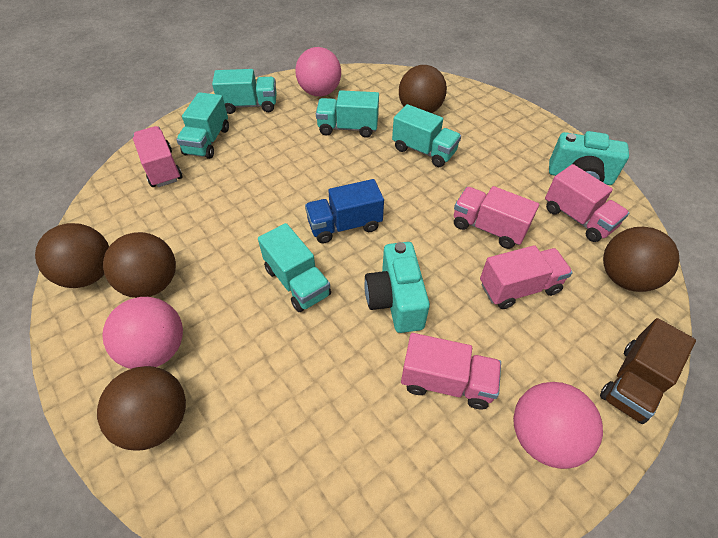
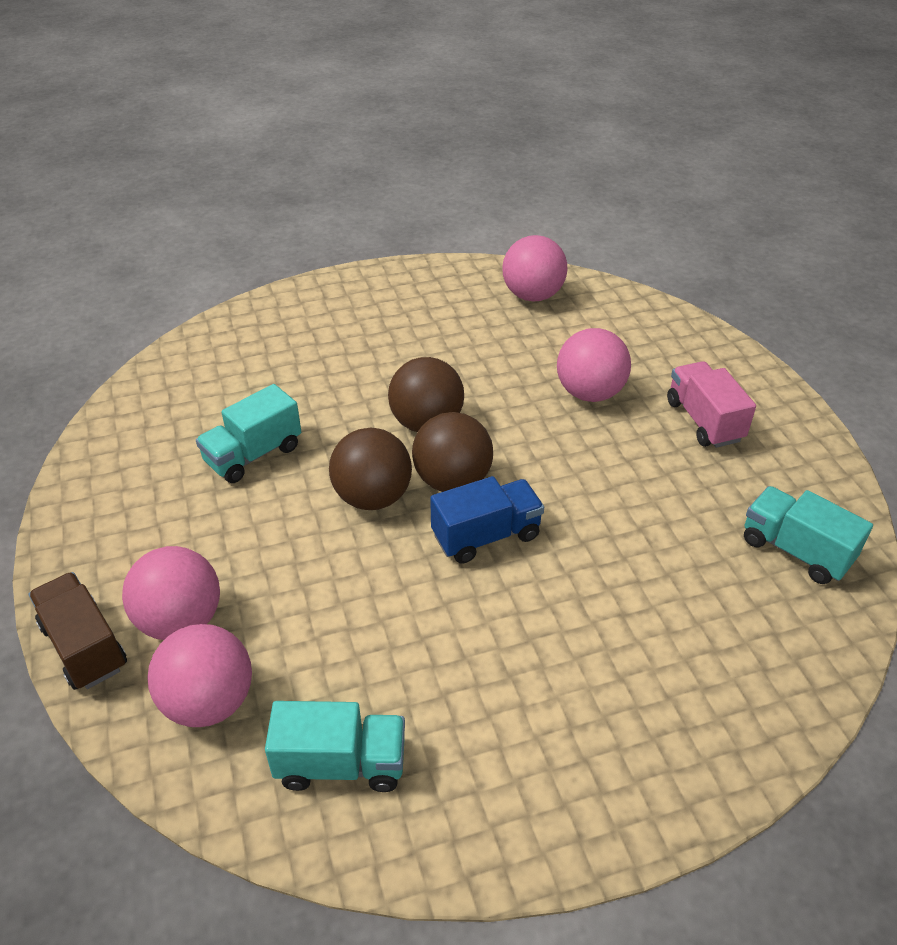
brown ball: [35,223,109,288] [97,366,186,450] [103,232,176,298] [399,65,447,113] [603,227,679,292] = 5 -> [329,428,412,510] [388,357,464,432] [412,412,493,492] = 3
pink ball: [102,297,183,369] [295,47,341,96] [513,382,603,469] = 3 -> [122,546,220,640] [147,624,252,727] [502,235,568,302] [557,328,631,402] = 4
pink truck: [133,126,182,187] [401,333,501,409] [454,186,539,249] [480,245,573,309] [545,164,629,242] = 5 -> [667,361,756,448] = 1
turquoise camera: [364,242,430,333] [549,131,629,185] = 2 -> none = 0
turquoise truck: [176,92,229,159] [212,69,277,114] [258,223,331,312] [316,90,379,138] [392,104,461,167] = 5 -> [196,384,301,483] [265,701,405,792] [744,486,873,584] = 3

